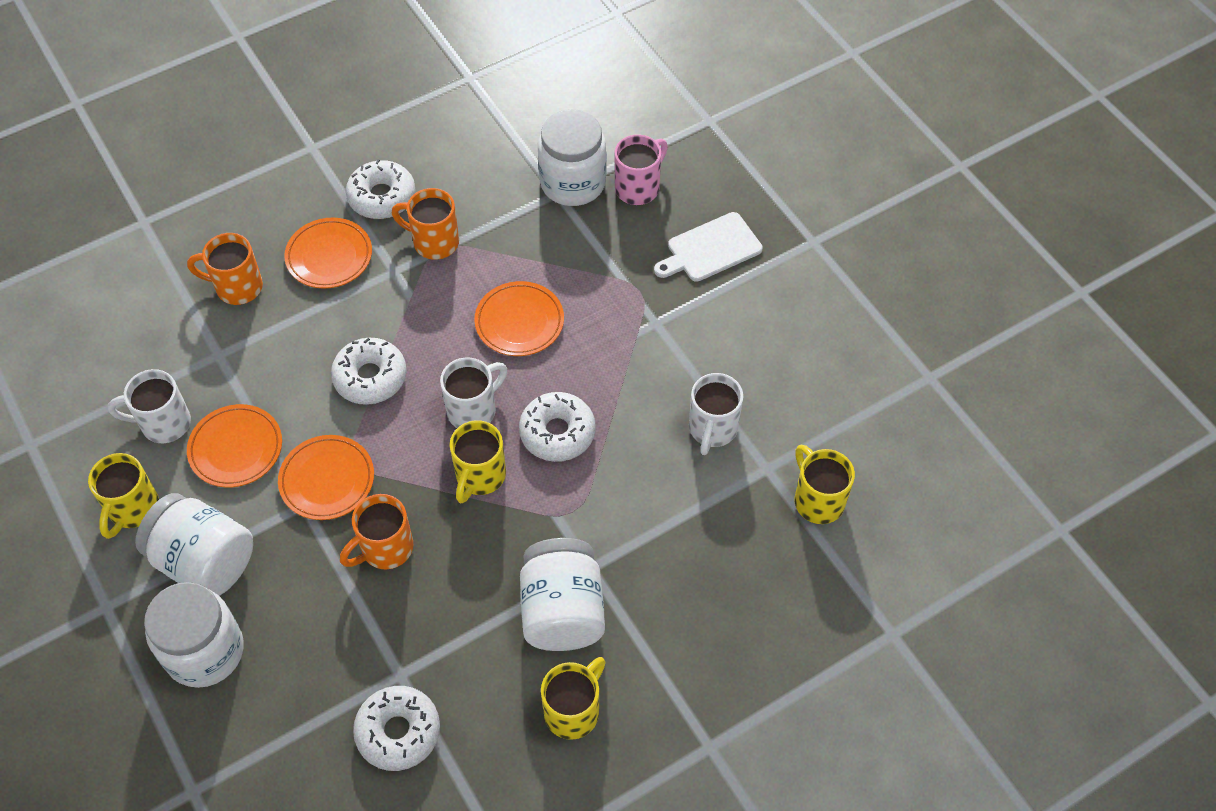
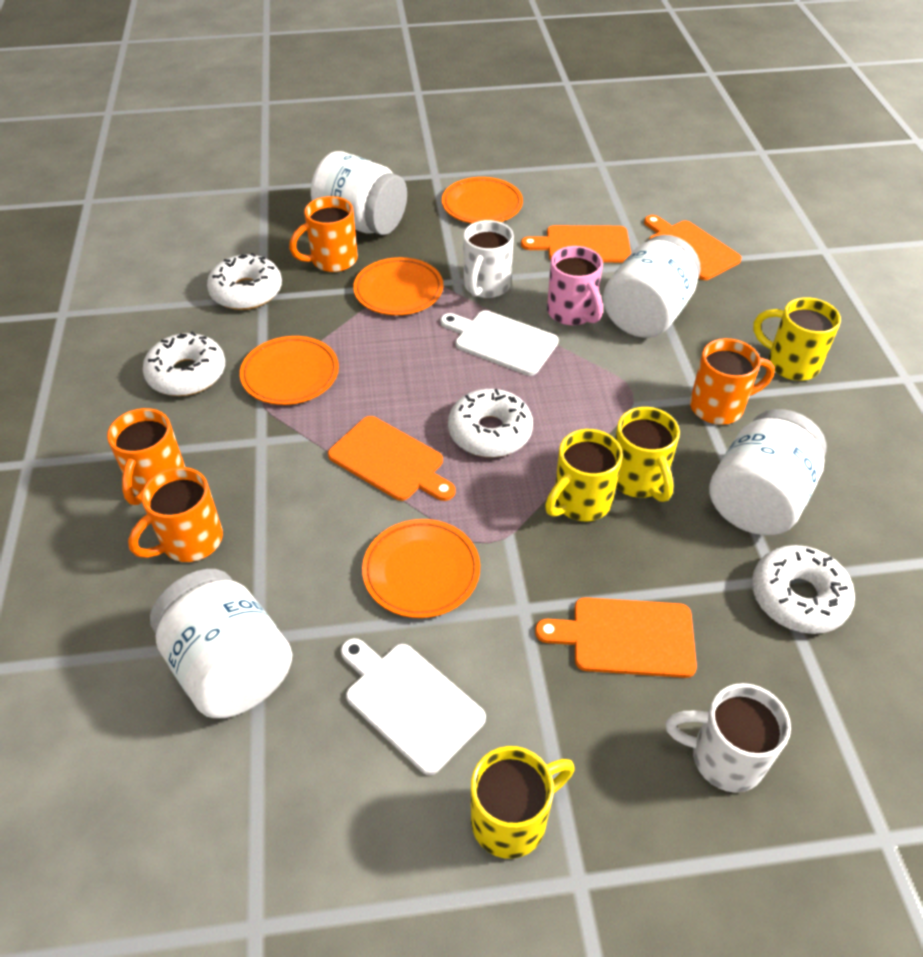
orange cutting board: none = 0 -> [328,416,456,501] [521,225,631,263] [535,597,697,678] [644,215,742,280] = 4
orange mug: [187,233,263,305] [340,494,413,569] [392,188,459,259] = 3 -> [107,408,185,505] [128,467,223,562] [289,196,358,272] [690,338,775,425] = 4
white cutting board: [654,212,763,282] = 1 -> [341,638,486,775] [440,310,559,376] = 2
white mug: [108,369,191,443] [440,357,507,428] [689,373,744,455] = 3 -> [463,220,514,298] [666,683,791,793] = 2

